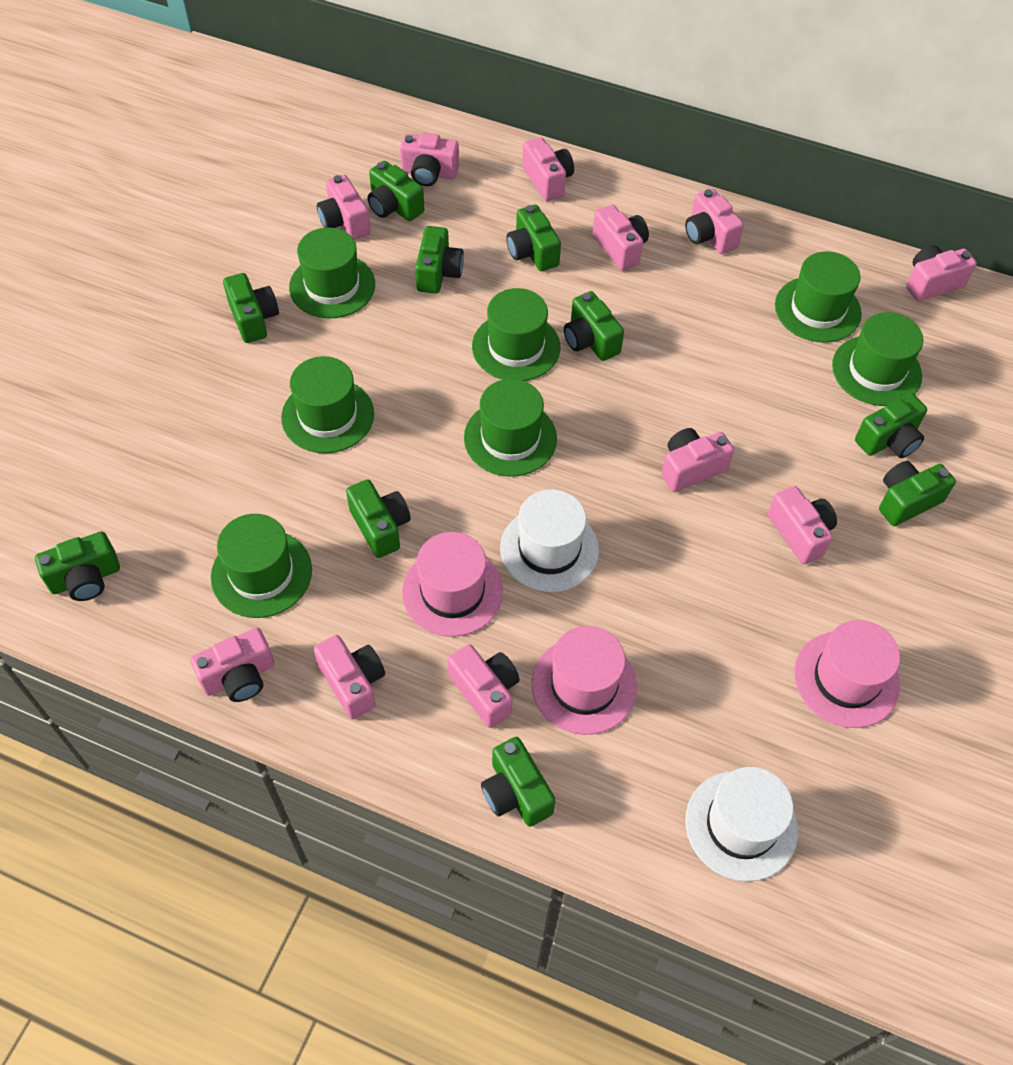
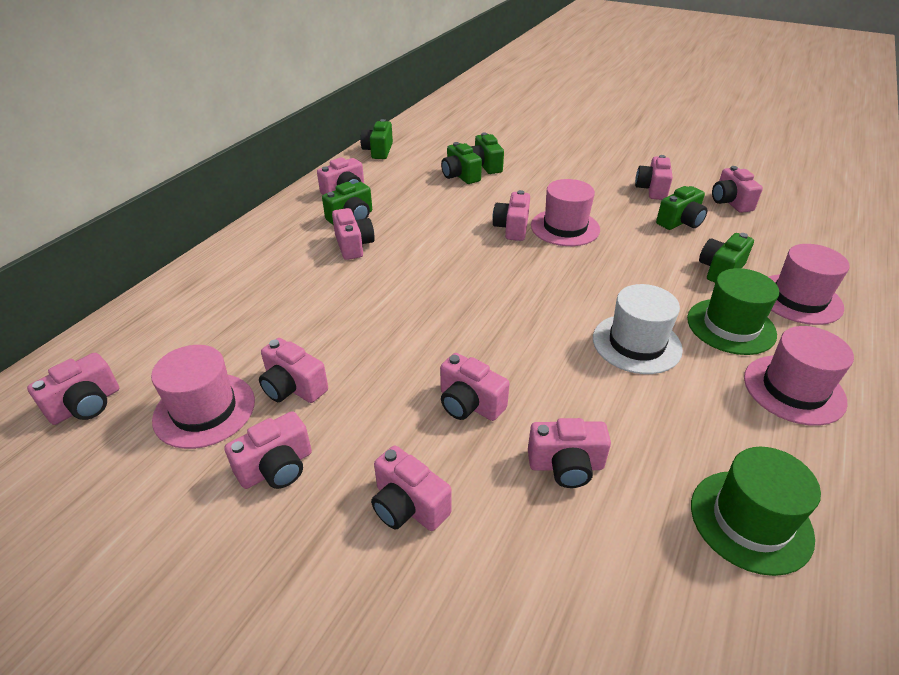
green camera: [35,531,120,601] [223,273,279,343] [346,479,411,558] [367,161,424,221] [415,226,464,294] [481,737,555,827] [506,205,561,271] [564,291,624,361] [855,393,927,458] [879,461,956,526] = 10 -> [322,182,372,225] [360,119,393,159] [441,142,482,184] [470,132,504,174] [656,186,707,230] [699,233,754,283] = 6
green hat: [211,514,312,618] [281,356,374,453] [289,228,375,318] [464,379,557,477] [472,288,561,381] [775,251,862,343] [832,312,923,406] = 7 -> [687,268,779,355] [691,447,821,576] = 2
pink hat: [402,532,503,637] [532,626,637,735] [794,620,900,728] = 3 -> [151,345,255,449] [531,179,600,246] [744,326,854,426] [769,244,850,325] = 4
white hat: [500,489,599,592] [685,767,798,882] = 2 -> [593,284,683,374] = 1

